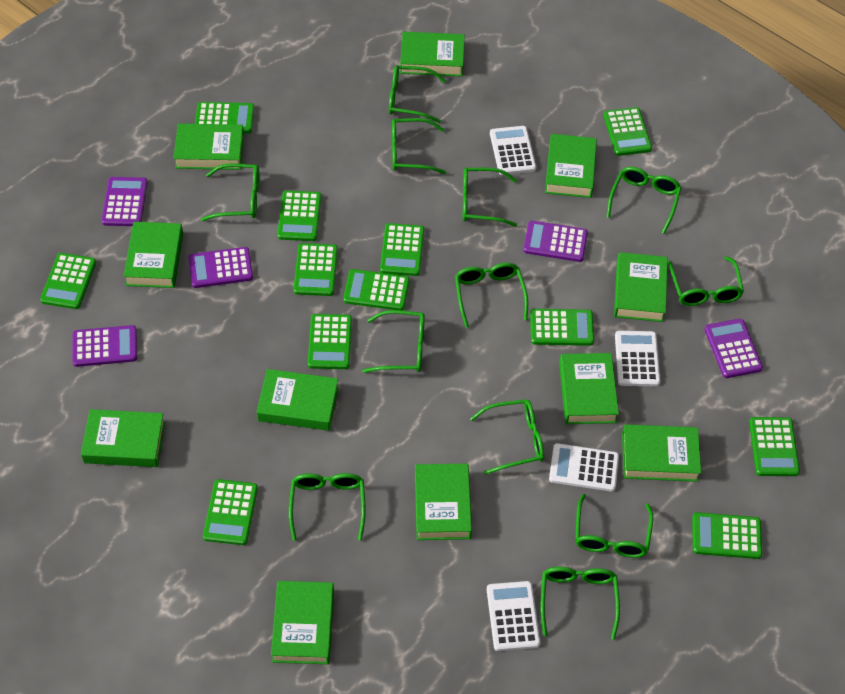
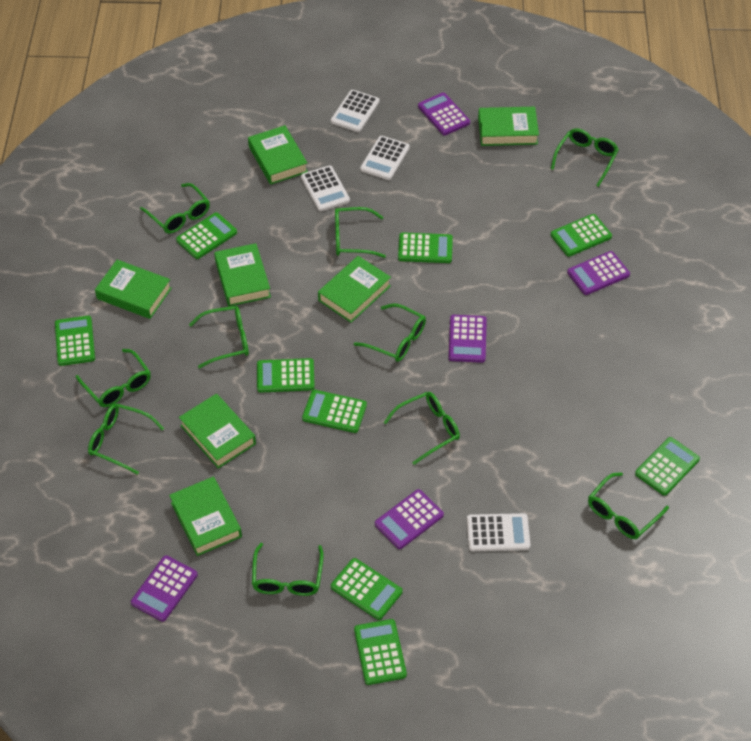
green book: [81,409,165,467] [124,222,183,288] [173,124,244,170] [257,369,339,431] [271,581,334,664] [400,32,465,77] [415,464,472,540] [545,134,597,198] [559,353,619,424] [614,252,668,322] [622,424,701,482] = 11 -> [95,260,172,319] [169,477,242,556] [179,394,256,469] [214,243,271,307] [248,125,308,185] [318,256,391,323] [478,107,539,146] = 7
green calculator: [40,253,96,309] [195,102,254,134] [203,479,258,545] [277,190,321,241] [294,243,338,296] [308,314,352,369] [343,269,410,311] [380,223,424,276] [530,309,594,346] [603,107,652,156] [692,512,762,559] [749,417,800,476] = 12 -> [55,316,95,366] [176,212,237,259] [257,358,315,392] [302,390,367,433] [331,558,403,620] [354,619,407,685] [398,232,453,263] [551,214,612,257] [635,437,700,496] = 9
green glasses: [201,163,259,221] [289,473,366,541] [362,310,425,373] [389,65,446,123] [392,118,446,174] [455,263,528,328] [463,168,517,227] [470,399,544,475] [540,567,620,640] [575,494,653,558] [607,167,682,234] [668,256,744,306] = 12 -> [75,349,151,407] [88,404,164,475] [140,183,210,234] [189,306,249,368] [252,543,324,596] [335,207,386,258] [354,303,426,362] [383,392,460,465] [551,128,619,187] [588,472,669,539] = 10

